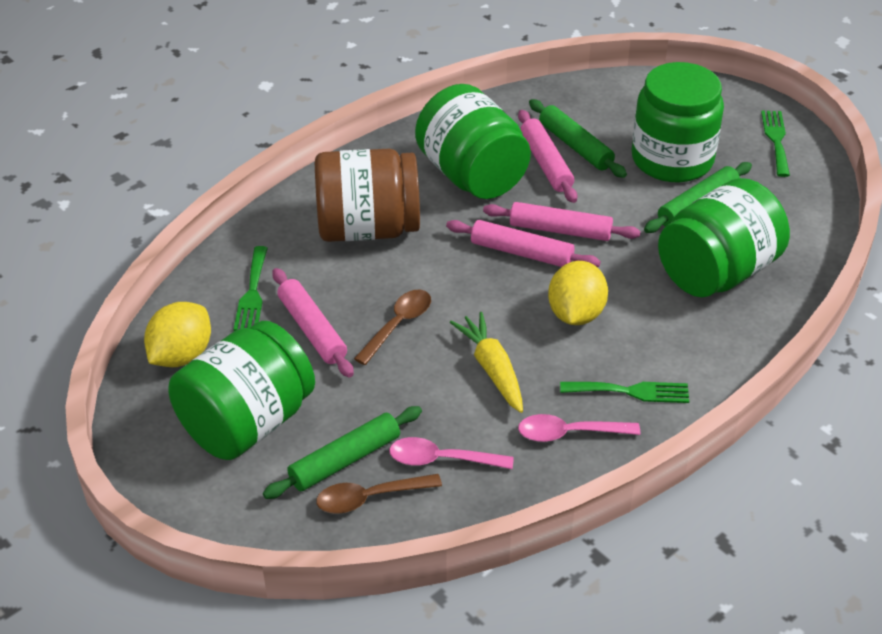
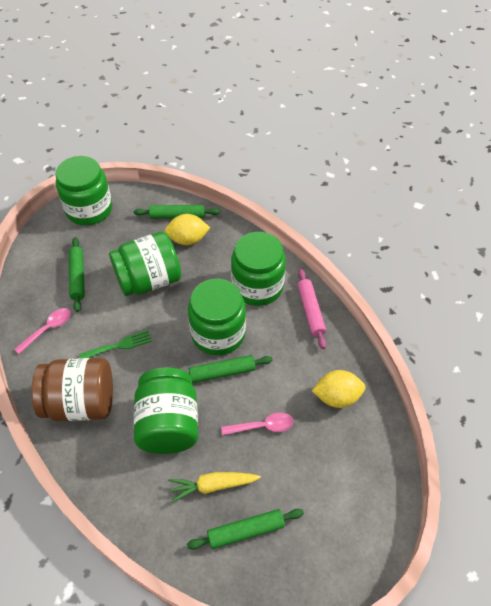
brown spoon: [316,474,442,514] [354,290,431,365] = 2 -> none = 0
green fork: [233,246,268,331] [560,382,689,403] [761,110,790,177] = 3 -> [79,330,152,358] = 1
green jar: [168,321,315,460] [415,84,531,199] [631,62,724,182] [658,178,790,297] = 4 -> [56,156,112,225] [109,231,181,296] [134,367,198,454] [188,279,246,355] [231,232,286,306] = 5
green rolling pin: [263,406,422,499] [529,99,627,178] [644,162,752,233] = 3 -> [69,237,85,312] [134,205,220,219] [187,509,304,550] [189,355,273,383] = 4
pink rolling pin: [272,268,354,377] [446,220,601,267] [483,202,641,241] [518,110,578,203] = 4 -> [298,269,326,349] = 1

